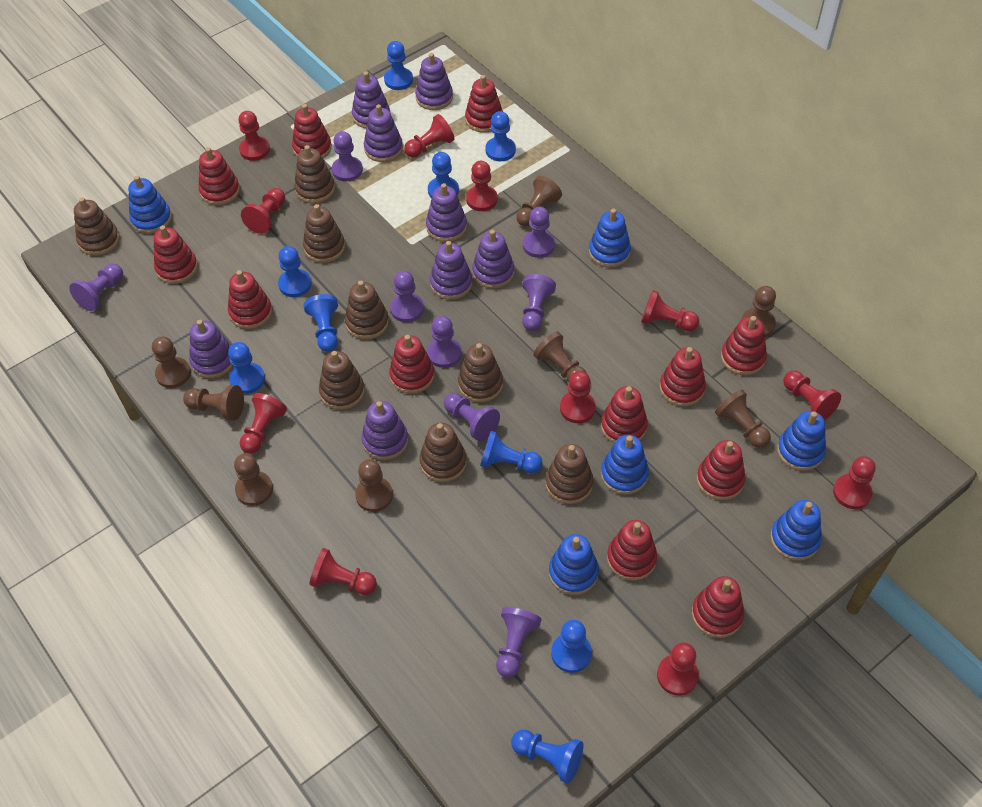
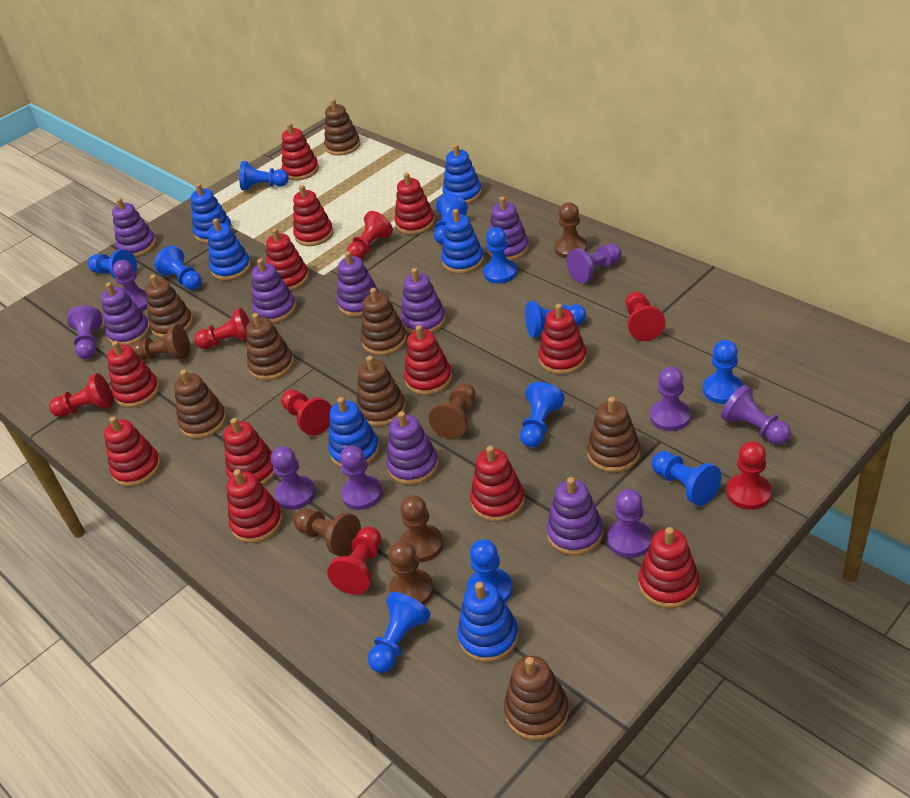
blue pawn: [228,342,265,394] [278,246,312,297] [304,294,338,352] [384,41,413,90] [428,152,459,198] [480,431,542,473] [485,111,516,161] [511,729,583,784] [551,620,592,673] = 9 -> [88,249,137,279] [154,246,202,290] [239,161,288,191] [368,592,431,673] [434,194,468,244] [467,539,513,603] [483,227,517,284] [520,382,565,448] [525,301,586,338] [651,451,721,506] [703,340,743,404] = 11
brown pawn: [152,337,191,388] [183,385,244,421] [234,454,273,506] [355,459,393,512] [516,176,562,227] [533,331,586,382] [715,389,771,448] [741,286,776,337] = 8 -> [131,325,190,360] [294,509,361,556] [389,541,434,605] [400,495,443,562] [429,383,476,439] [554,202,588,258] = 6
red pawn: [238,111,270,161] [240,393,287,454] [241,188,285,234] [310,548,377,595] [404,114,455,158] [466,161,498,211] [560,371,596,423] [641,290,699,331] [657,642,699,696] [783,371,841,420] [833,456,876,509] = 11 -> [49,373,113,417] [194,308,250,349] [281,389,332,436] [327,527,382,595] [347,211,393,259] [626,292,666,341] [726,441,772,510] = 7

